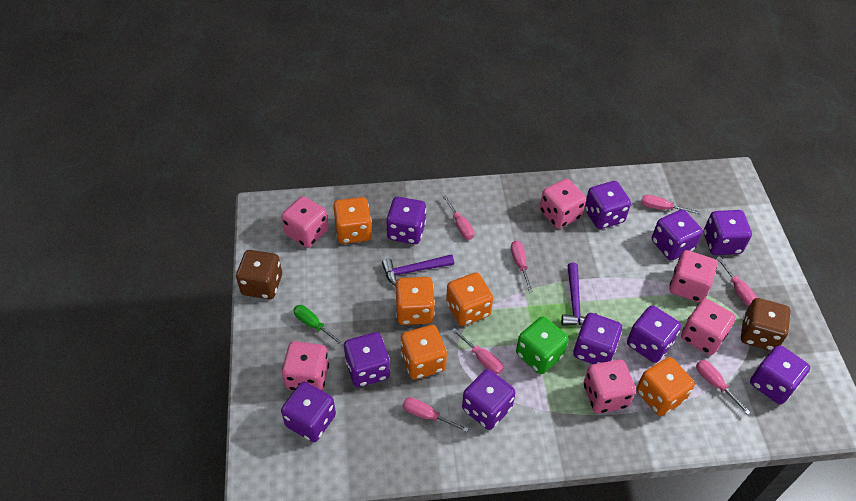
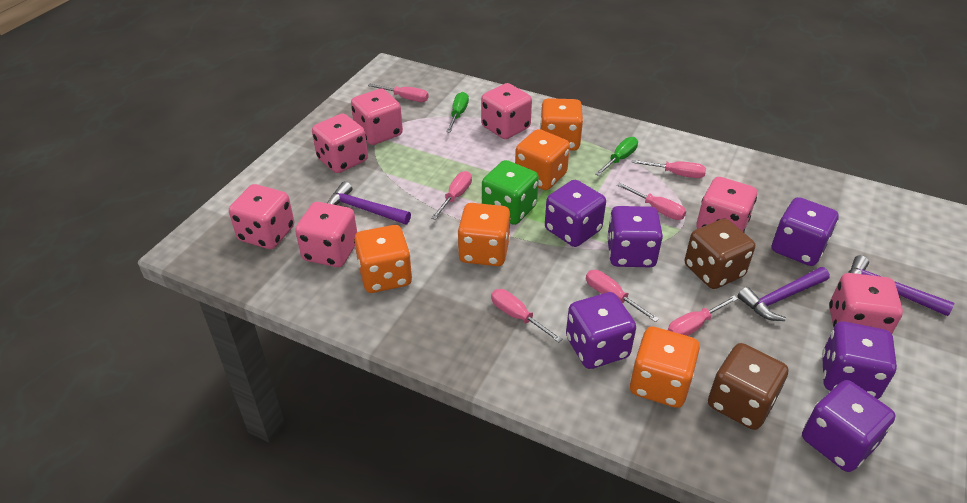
green screwdriver: [293,305,344,346] = 1 -> [446,92,469,133] [595,137,638,176] = 2
pink dice: [281,196,329,248] [282,341,329,391] [540,179,586,229] [584,359,636,414] [669,250,717,302] [681,299,736,355] = 6 -> [229,184,294,249] [295,202,357,267] [312,114,368,173] [351,89,403,145] [481,83,532,139] [697,177,757,232] [829,273,903,334] = 7
purple dice: [281,382,336,442] [344,332,390,387] [386,197,426,244] [462,369,516,430] [573,313,622,364] [584,181,631,229] [627,306,681,363] [652,210,703,260] [704,210,752,255] [750,345,810,404] = 10 -> [545,180,606,247] [566,292,636,369] [607,206,663,267] [772,197,839,266] [802,380,896,472] [822,321,897,399] = 6
purple hammer: [382,254,454,286] [561,263,596,325] = 2 -> [328,181,411,225] [738,267,830,321] [848,255,955,316] = 3

